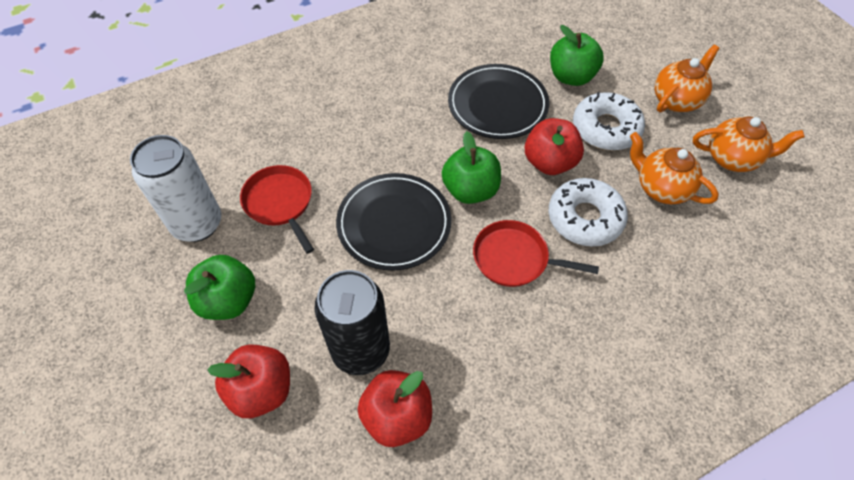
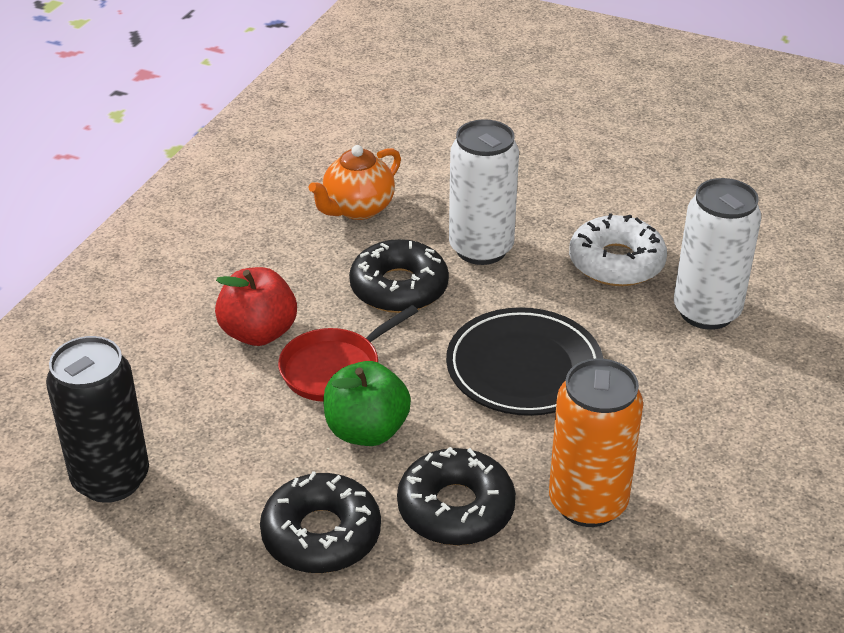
black donut: none = 0 -> [260,471,381,573] [349,239,449,313] [397,447,516,546] = 3
black plate: [336,173,451,271] [448,64,549,139] = 2 -> [446,307,603,416] = 1
green apple: [184,255,255,320] [442,131,501,204] [550,25,604,86] = 3 -> [323,361,411,446] = 1
orange can: none = 0 -> [549,359,643,527] = 1
orange teapot: [630,132,719,204] [655,45,719,112] [693,117,805,172] = 3 -> [309,145,401,220] = 1
red apple: [207,345,290,418] [357,370,432,447] [525,118,584,175] = 3 -> [215,267,297,346] = 1
red pan: [240,165,314,254] [473,220,599,287] = 2 -> [278,305,418,402] = 1
white can: [130,135,221,242] = 1 -> [449,119,519,265] [674,178,761,330] = 2
white donut: [548,178,628,246] [573,92,645,150] = 2 -> [569,213,667,286] = 1

